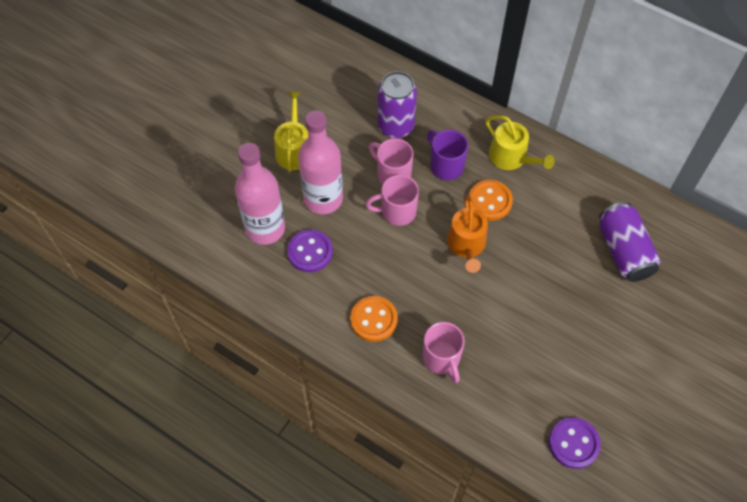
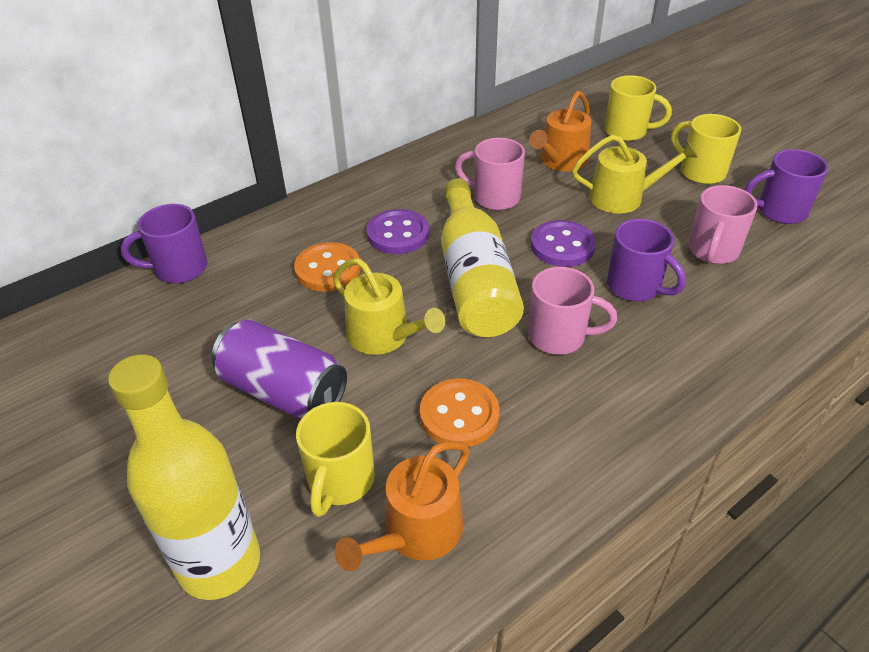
orange watering can: [447,195,488,273] = 1 -> [335,441,470,571] [529,91,591,171] = 2
pink bottle: [235,143,285,245] [298,110,343,214] = 2 -> none = 0
purple can: [378,71,417,138] [599,202,661,282] = 2 -> [211,319,347,420] = 1
purple mug: [427,130,468,180] = 1 -> [121,204,207,283] [607,219,686,301] [745,149,828,224] = 3
yellow bottle: none = 0 -> [108,355,260,600] [441,178,524,337] = 2
yellow mug: none = 0 -> [296,402,375,517] [605,75,672,141] [672,114,741,184] = 3

